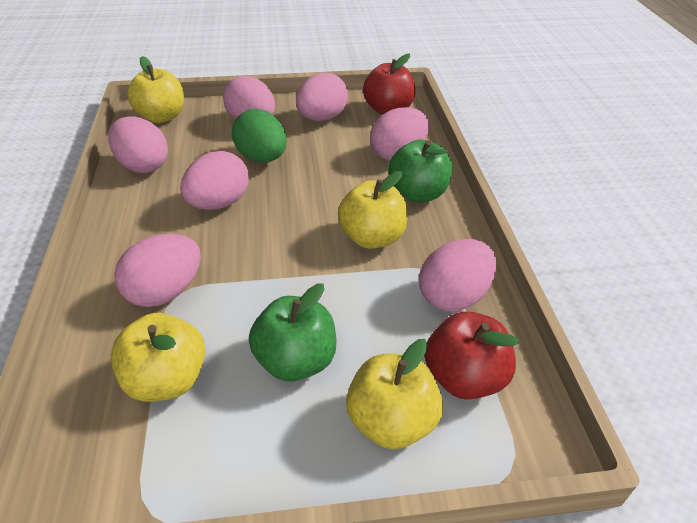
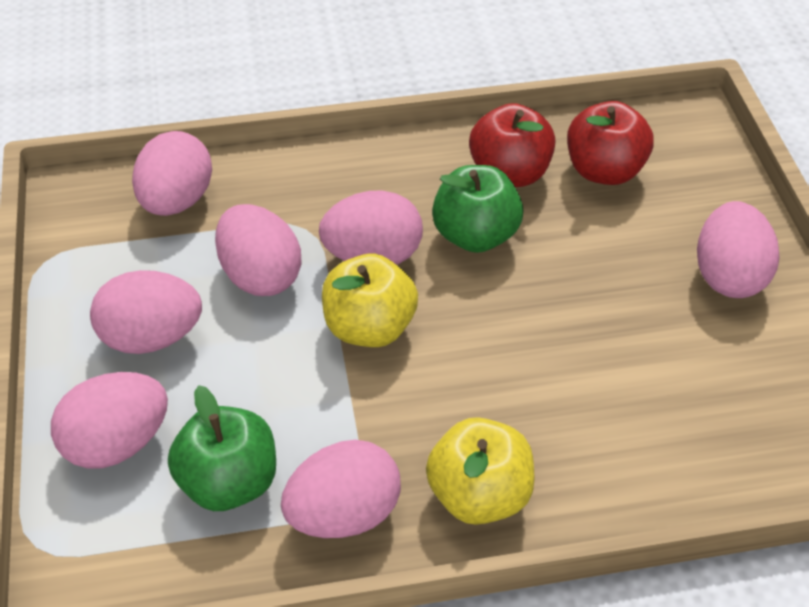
green egg: [232,109,286,163] = 1 -> none = 0
yellow apple: [111,313,206,402] [127,56,184,123] [338,171,407,249] [346,339,443,449] = 4 -> [322,254,418,347] [426,417,535,525] = 2

